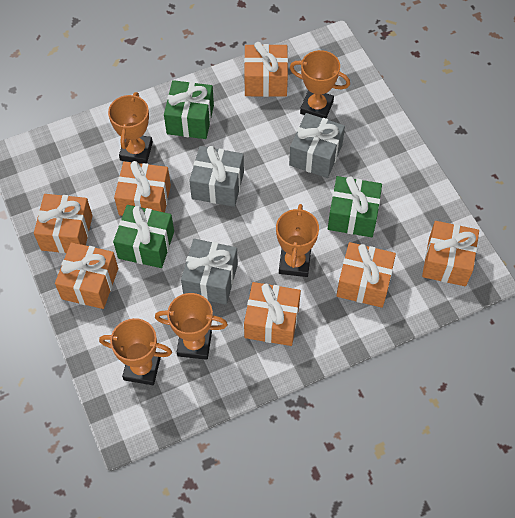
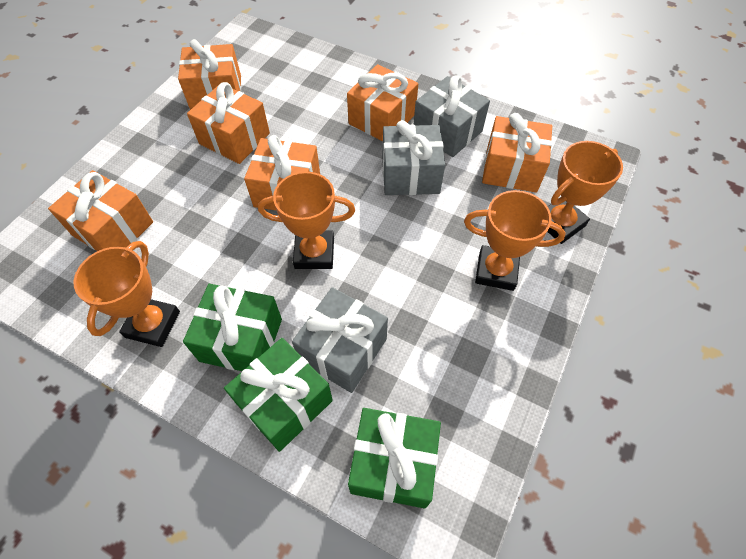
orange gift: [34,194,92,253] [55,242,118,309] [114,161,171,216] [244,42,288,97] [244,282,301,346] [336,242,396,308] [422,221,479,286] = 7 -> [48,170,153,251] [178,39,241,110] [187,82,270,164] [244,135,320,211] [347,64,418,141] [482,113,552,192] = 6
orange trophy: [99,318,172,385] [108,92,153,164] [155,293,228,360] [276,204,319,277] [290,50,350,118] = 5 -> [74,241,180,347] [258,171,355,269] [464,190,566,291] [547,141,623,244] = 4

